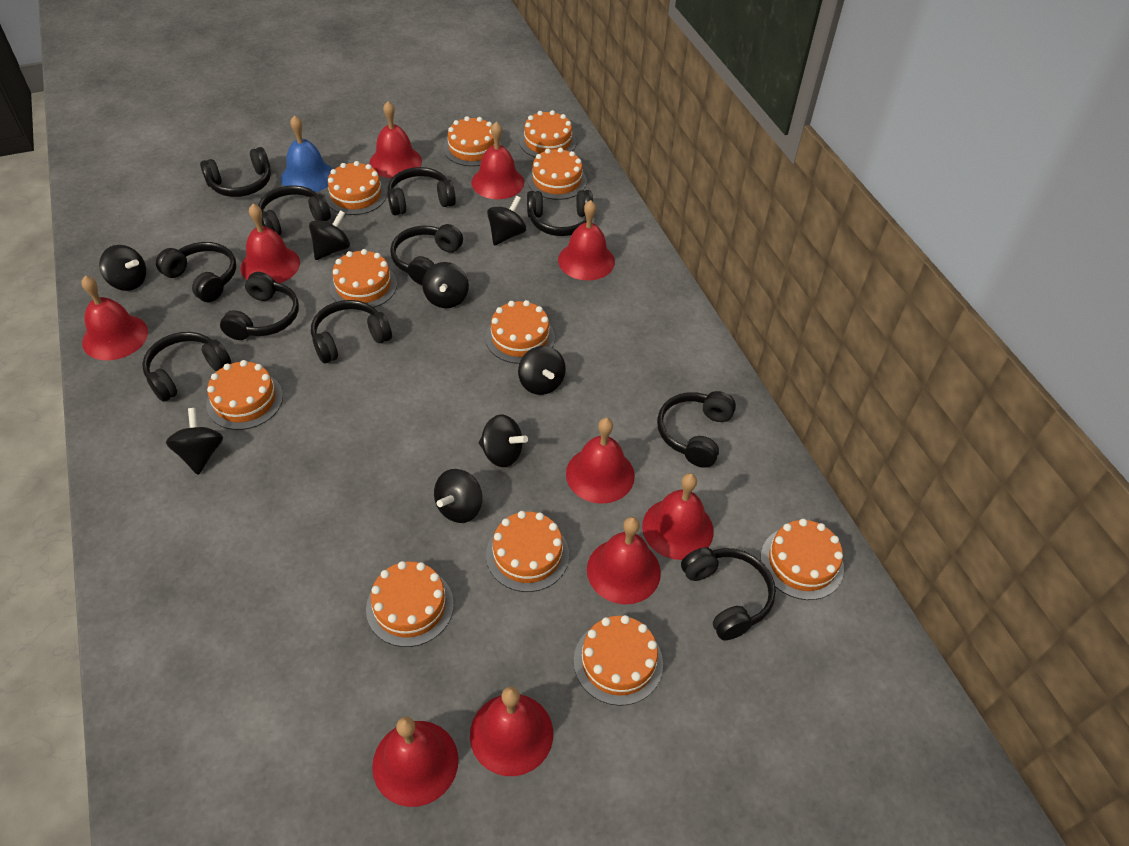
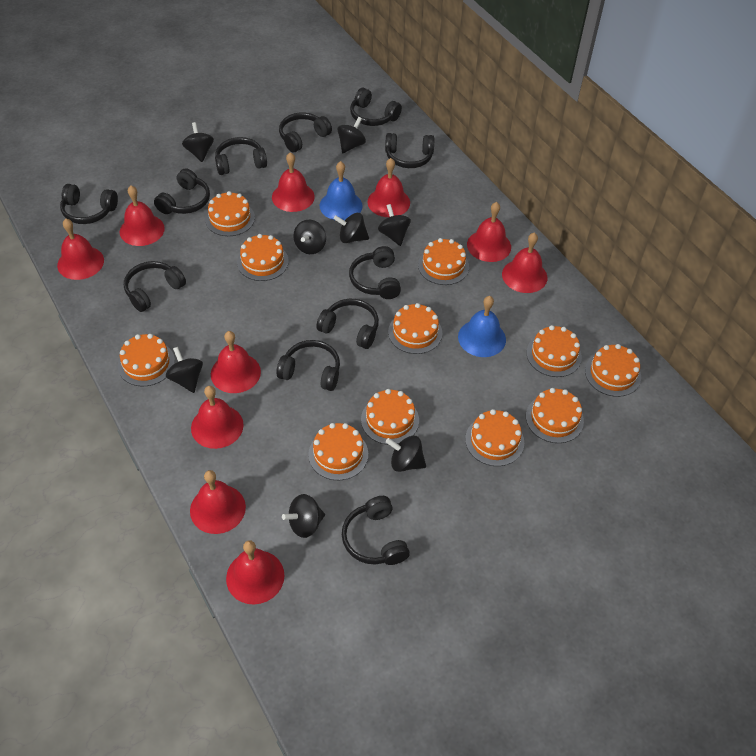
blue bell: [281,115,332,192] = 1 -> [320,161,363,221] [458,296,506,357] = 2

